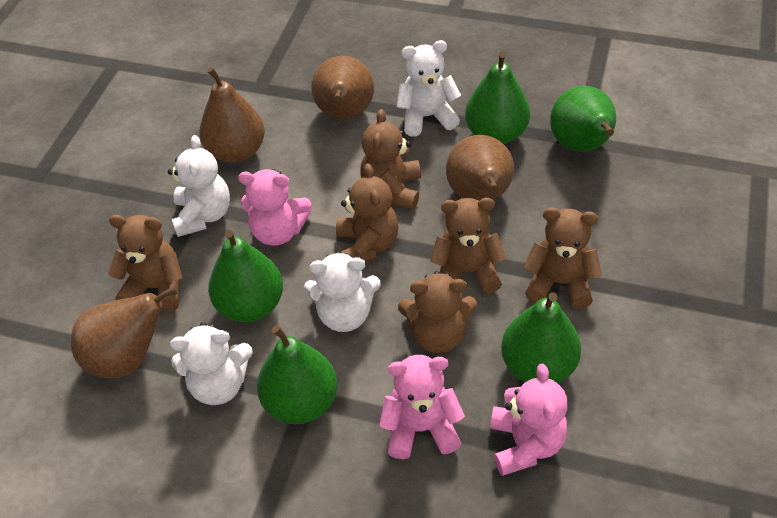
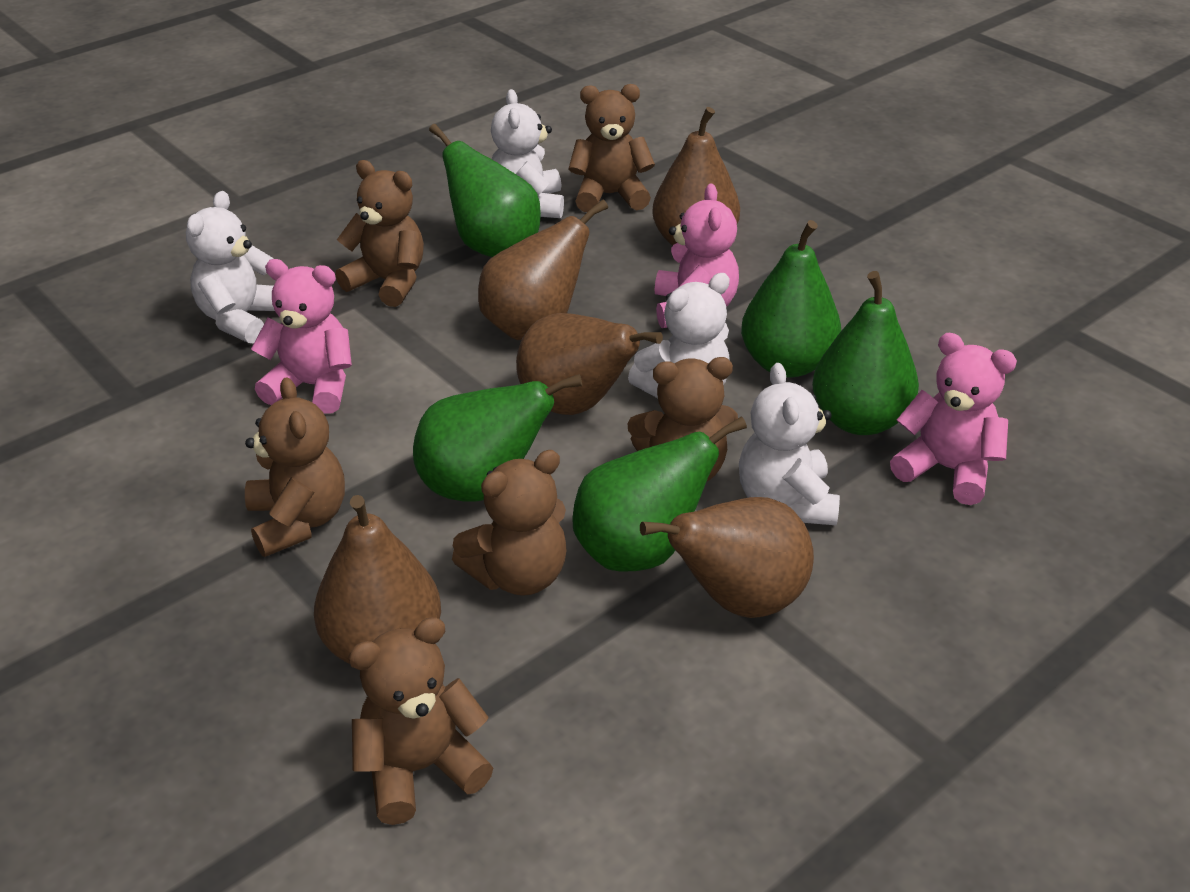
brown pear: [71,286,179,378] [199,67,265,163] [311,56,374,119] [446,135,514,201] = 4 -> [314,495,441,664] [478,199,608,340] [516,313,663,415] [640,497,814,618] [652,107,740,246] = 5

